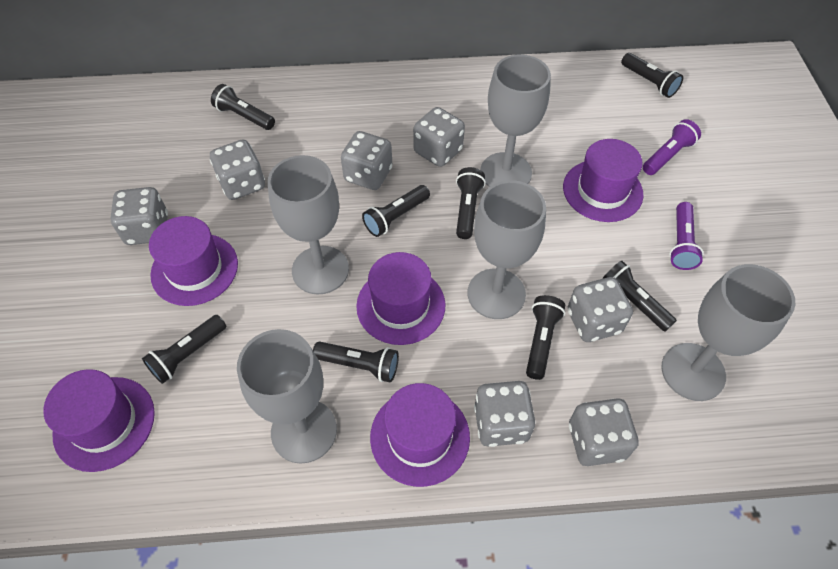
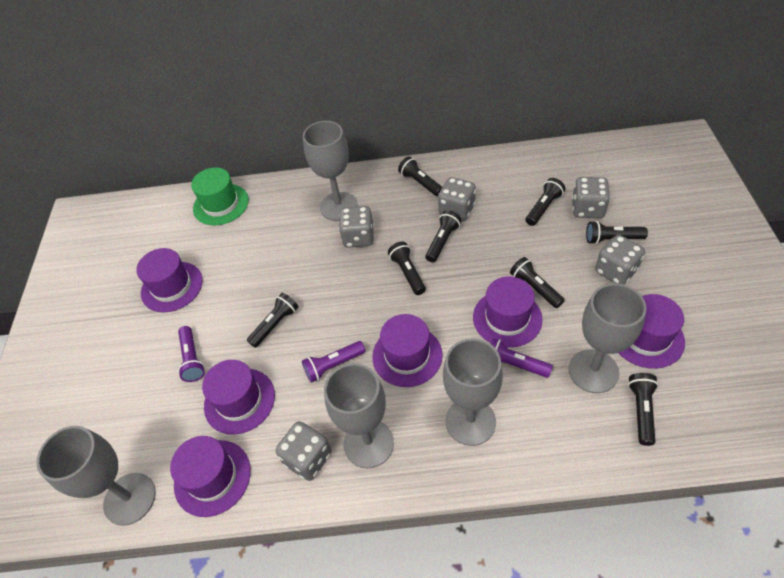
green hat: none = 0 -> [191,167,249,226] = 1
grey dice: [110,187,168,245] [210,140,265,200] [341,131,392,190] [413,107,465,167] [474,381,535,447] [568,277,633,342] [569,398,639,466] = 7 -> [275,421,332,481] [339,206,374,248] [438,177,476,221] [572,177,610,218] [595,235,645,284] = 5
purple flashlight: [643,119,701,175] [669,202,704,270] = 2 -> [178,326,205,382] [302,341,365,383] [491,338,553,378] = 3
purple hat: [43,369,155,472] [149,216,238,306] [356,252,445,345] [370,383,470,487] [563,139,644,222] = 5 -> [136,248,203,312] [170,436,251,517] [202,360,275,435] [372,314,443,387] [473,277,543,348] [619,294,685,369] = 6

